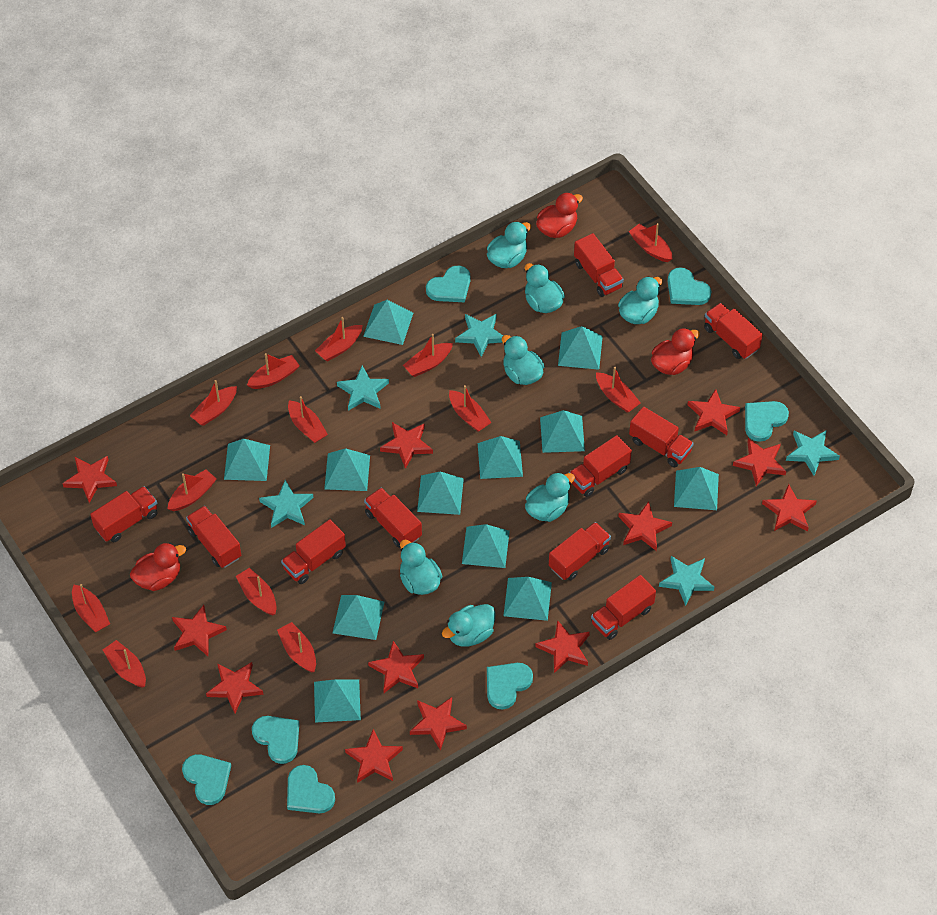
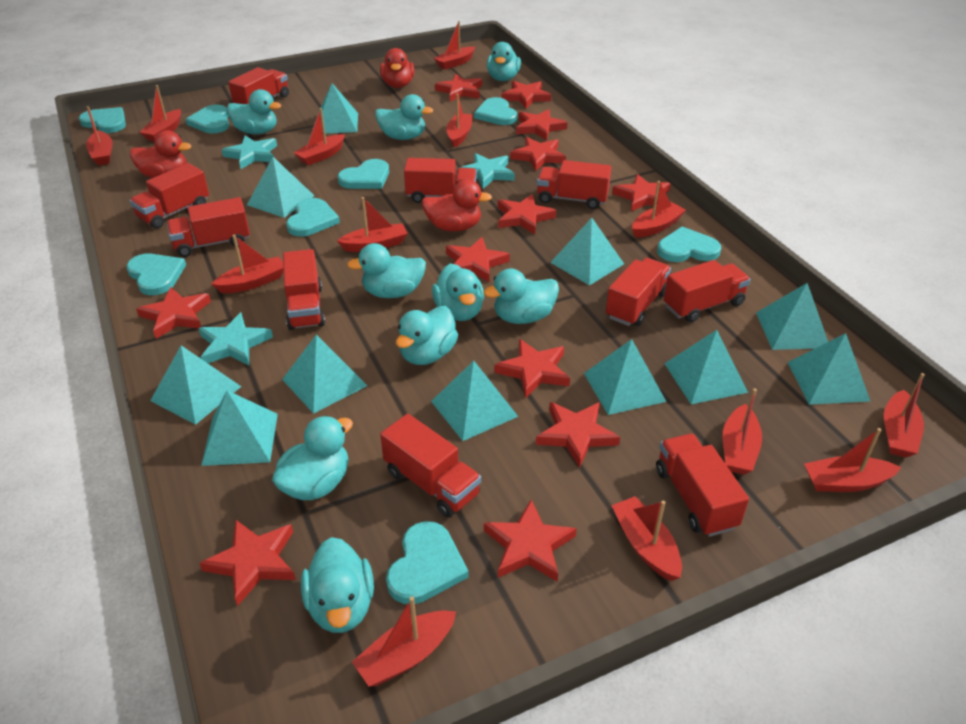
turquoise duck: [400,539,442,595] [442,604,496,647] [487,221,531,268] [502,335,544,385] [525,263,565,313] [525,472,575,522] [618,276,662,324] = 7 -> [227,89,281,134] [272,416,353,500] [301,537,374,633] [347,243,426,298] [375,94,433,140] [396,306,458,365] [432,263,484,321] [483,268,559,324] [487,42,521,81] = 9
turquoise heart: [182,754,231,805] [252,716,299,764] [287,765,335,813] [426,266,471,303] [487,663,533,709] [667,267,712,305] [745,401,789,442] = 7 -> [79,107,126,133] [126,254,186,295] [185,105,229,133] [286,198,340,237] [338,159,389,189] [386,521,469,604] [474,97,518,125] [657,226,721,262] = 8
turquoise pyramid: [224,439,270,481] [314,679,361,723] [324,448,370,491] [333,595,384,640] [363,300,413,345] [417,472,464,515] [462,524,510,568] [478,436,523,479] [503,577,552,621] [540,410,585,453] [558,326,603,370] [674,467,719,510] = 12 -> [150,345,241,425] [201,390,278,466] [247,157,314,218] [282,334,367,414] [317,83,358,133] [431,361,518,441] [550,218,624,286] [584,339,666,415] [664,330,748,404] [756,283,828,350] [788,333,870,405] = 11
turquoise star: [259,480,313,528] [337,366,389,411] [455,314,503,357] [659,556,714,606] [786,430,840,476] = 5 -> [199,312,273,366] [222,136,277,169] [460,153,515,189] = 3

